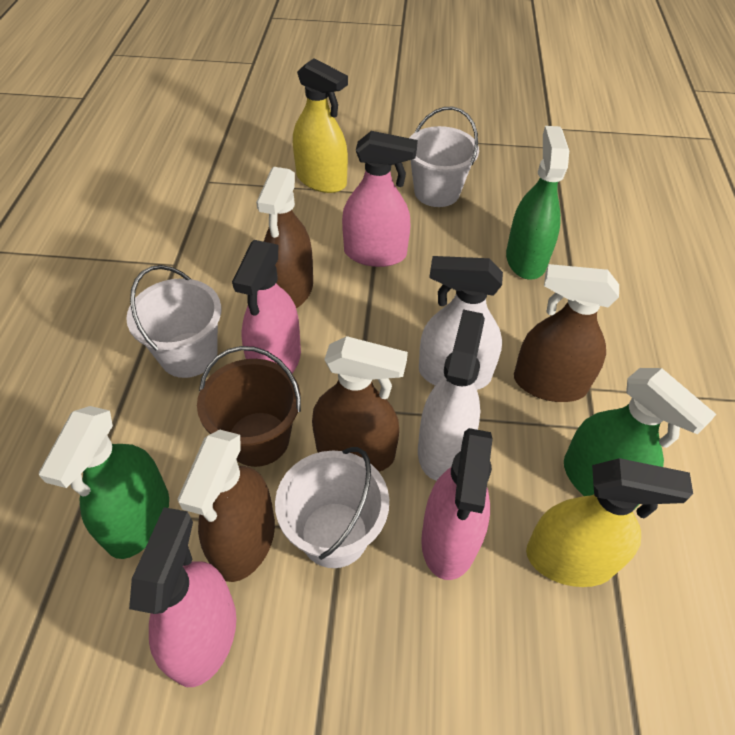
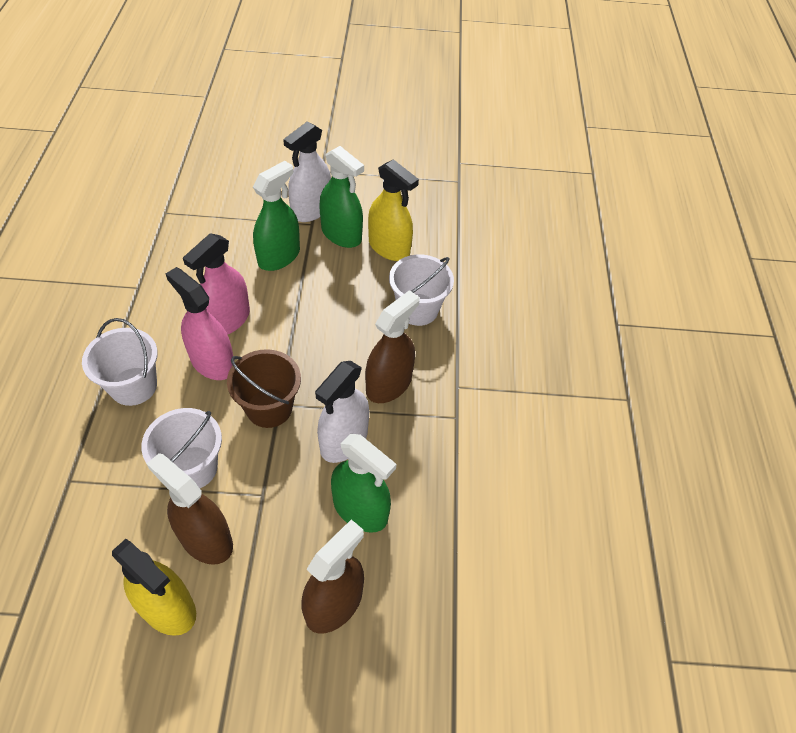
brown spray bottle: [178,429,275,582] [256,167,313,308] [312,336,408,472] [514,264,619,402] = 4 -> [147,453,233,565] [301,519,364,634] [365,290,420,403] = 3
pink spray bottle: [129,507,236,687] [232,240,301,373] [342,131,418,267] [421,428,493,580] = 4 -> [166,267,233,380] [183,233,250,335] = 2

